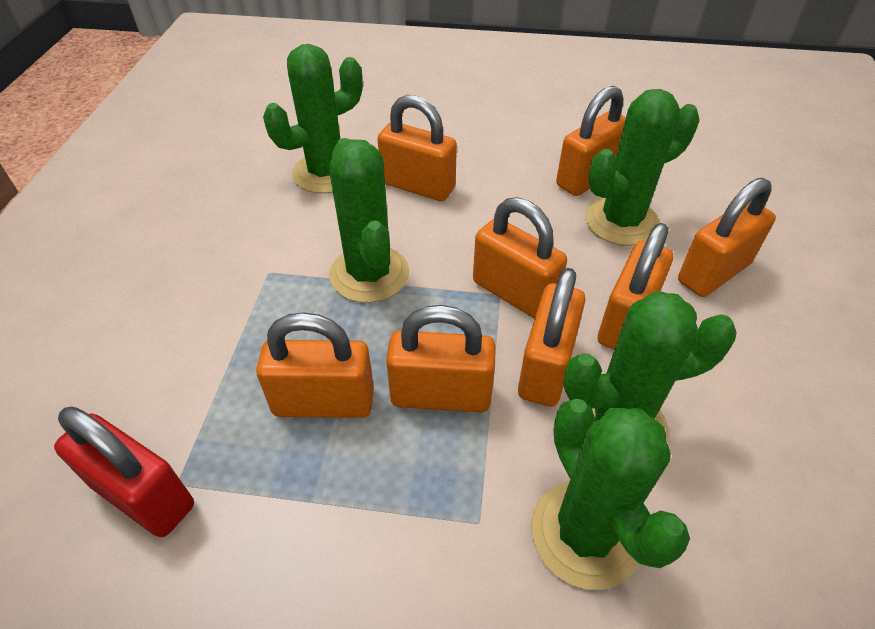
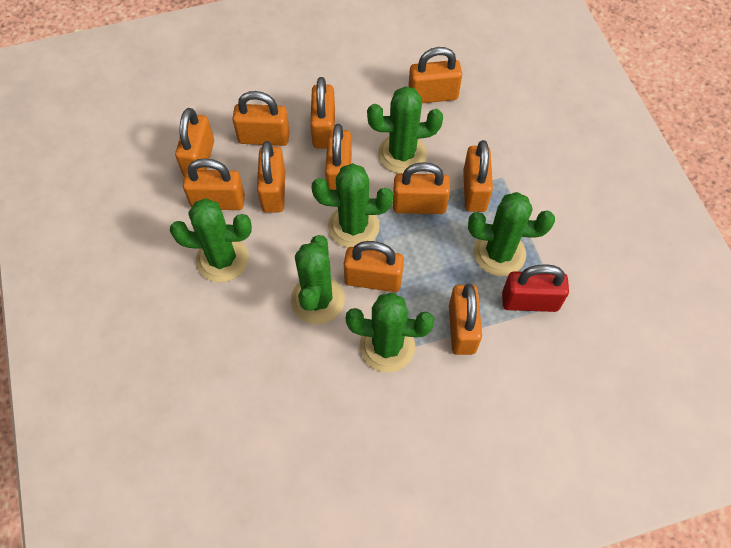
green cactus: [263,44,363,194] [329,138,409,303] [531,399,690,590] [563,291,737,443] [585,89,700,246] = 5 -> [170,198,252,282] [291,235,345,324] [312,163,393,248] [346,292,434,372] [367,86,443,174] [468,192,555,276] = 6
orange padlock: [256,312,374,418] [377,95,457,201] [386,305,496,412] [473,197,567,319] [518,268,585,407] [556,86,626,196] [598,223,673,350] [678,178,776,297] = 8 -> [175,108,214,176] [183,158,245,210] [232,91,290,146] [257,141,285,213] [310,77,335,149] [325,124,352,190] [344,241,404,292] [393,162,450,214] [408,47,462,103] [449,284,482,355] [463,140,493,212] = 11

